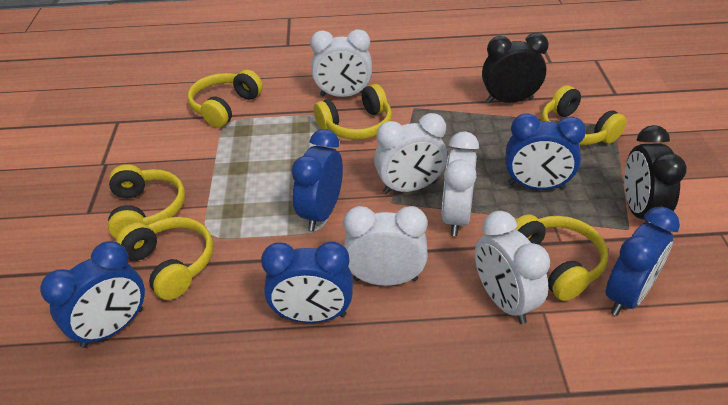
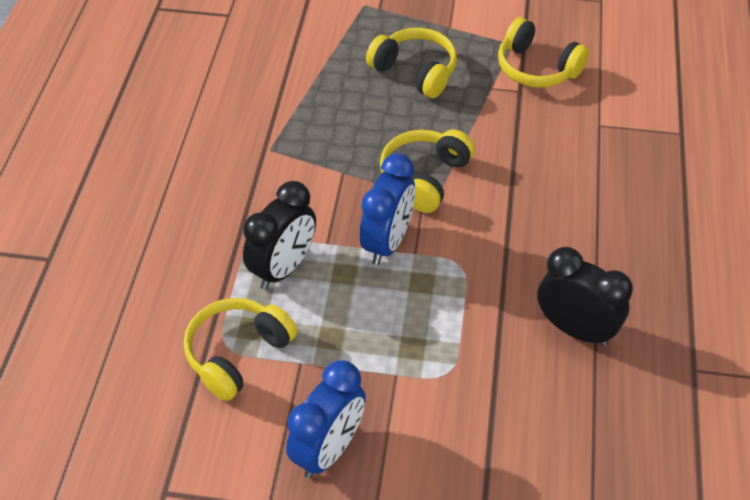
blue clock: [40,241,145,348] [261,242,353,323] [291,129,343,231] [506,113,586,190] [606,207,680,316] = 5 -> [286,361,366,478] [360,153,415,265] = 2
white clock: [310,29,372,97] [343,206,428,286] [374,113,447,194] [441,131,479,236] [475,211,550,324] = 5 -> none = 0
yellow headphones: [108,164,185,238] [116,217,213,300] [188,70,263,128] [314,84,392,140] [515,214,608,301] [541,85,627,145] = 6 -> [184,298,297,401] [366,28,457,98] [380,129,475,213] [498,17,589,87] = 4

